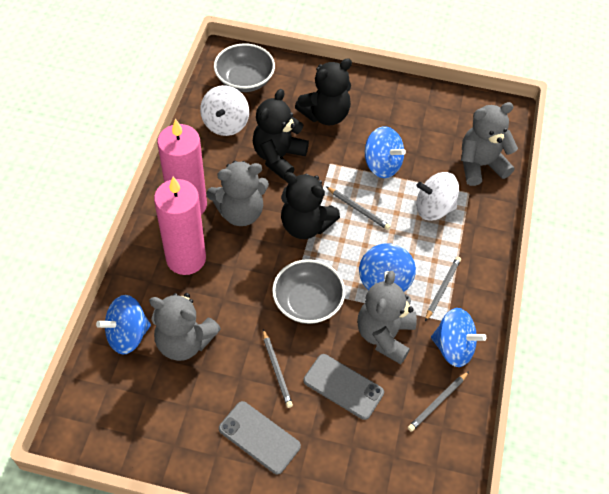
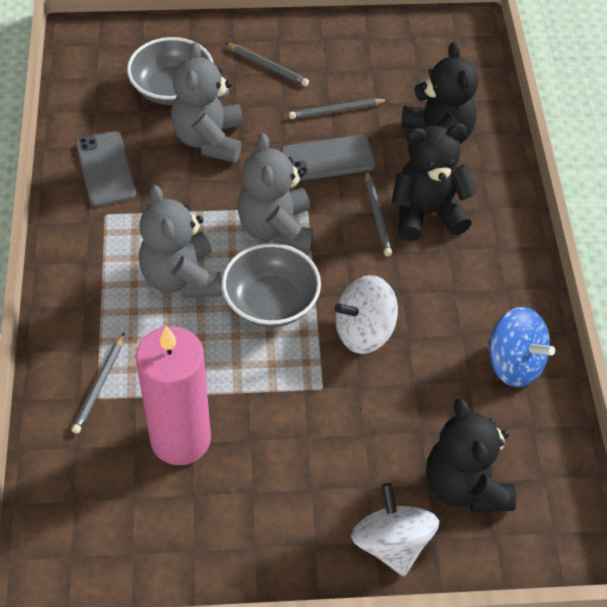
blue spinning top: [96,295,151,354] [359,243,416,291] [365,126,406,178] [431,308,487,367] = 4 -> [487,307,555,387] = 1
grey teddy bear: [149,293,221,361] [206,161,269,226] [357,271,417,364] [461,102,518,186] = 4 -> [139,185,221,298] [171,42,243,163] [238,133,314,252] = 3
pink candle: [154,177,206,275] [157,119,207,215] = 2 -> [136,326,211,465] = 1

